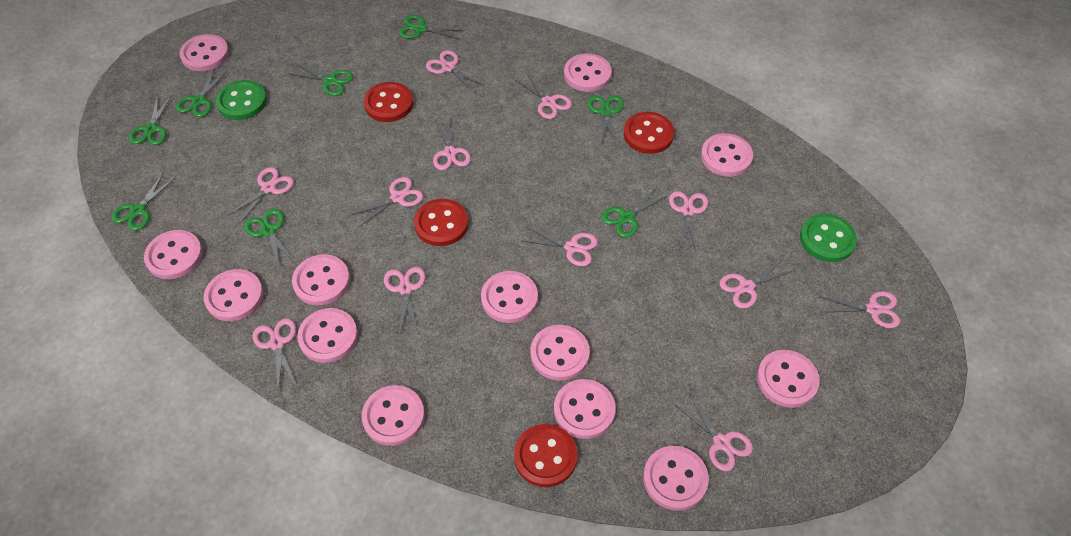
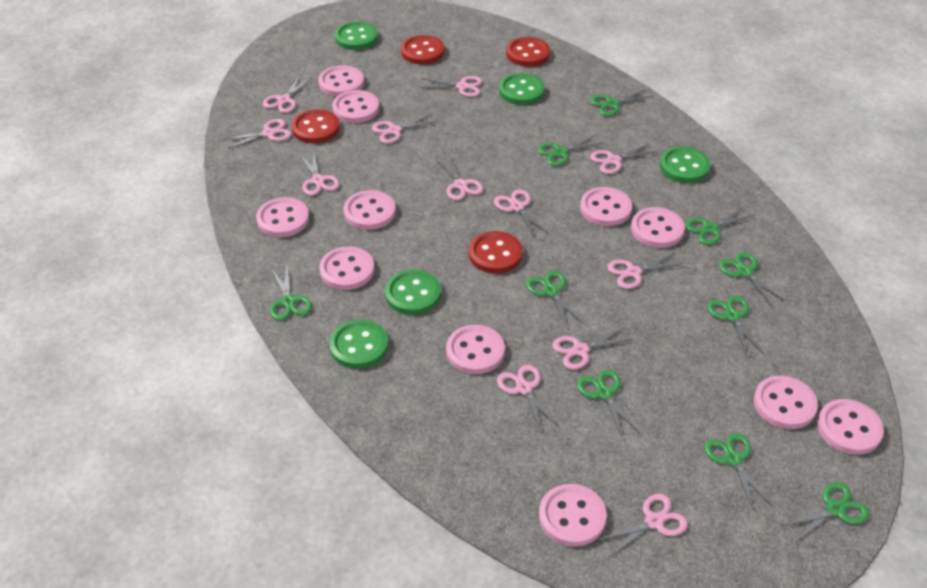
green button: [216,80,267,120] [800,214,857,262] = 2 -> [329,319,388,369] [335,21,378,50] [385,270,441,315] [499,73,545,105] [660,147,710,183] = 5
green scissors: [111,173,176,231] [129,95,172,145] [176,68,227,117] [244,209,295,269] [287,63,353,96] [399,15,461,39] [588,96,624,145] [601,188,669,238] = 8 -> [270,265,312,320] [526,271,583,327] [538,135,603,166] [577,370,640,438] [590,89,654,116] [685,207,754,245] [704,433,771,509] [707,296,763,356] [719,252,785,306] [781,482,869,543] = 10
pink button: [144,230,203,279] [180,34,229,71] [204,269,263,321] [292,254,350,306] [297,308,358,363] [362,385,425,446] [481,271,538,323] [530,325,590,381] [554,379,616,439] [564,53,612,92] [643,446,709,511] [701,133,753,177] [757,350,820,408] = 13 -> [256,197,309,237] [318,65,364,97] [319,246,374,290] [332,90,379,123] [343,190,396,230] [446,325,505,374] [539,484,606,547] [580,187,632,226] [631,207,685,248] [754,376,818,429] [817,399,884,455] = 11

